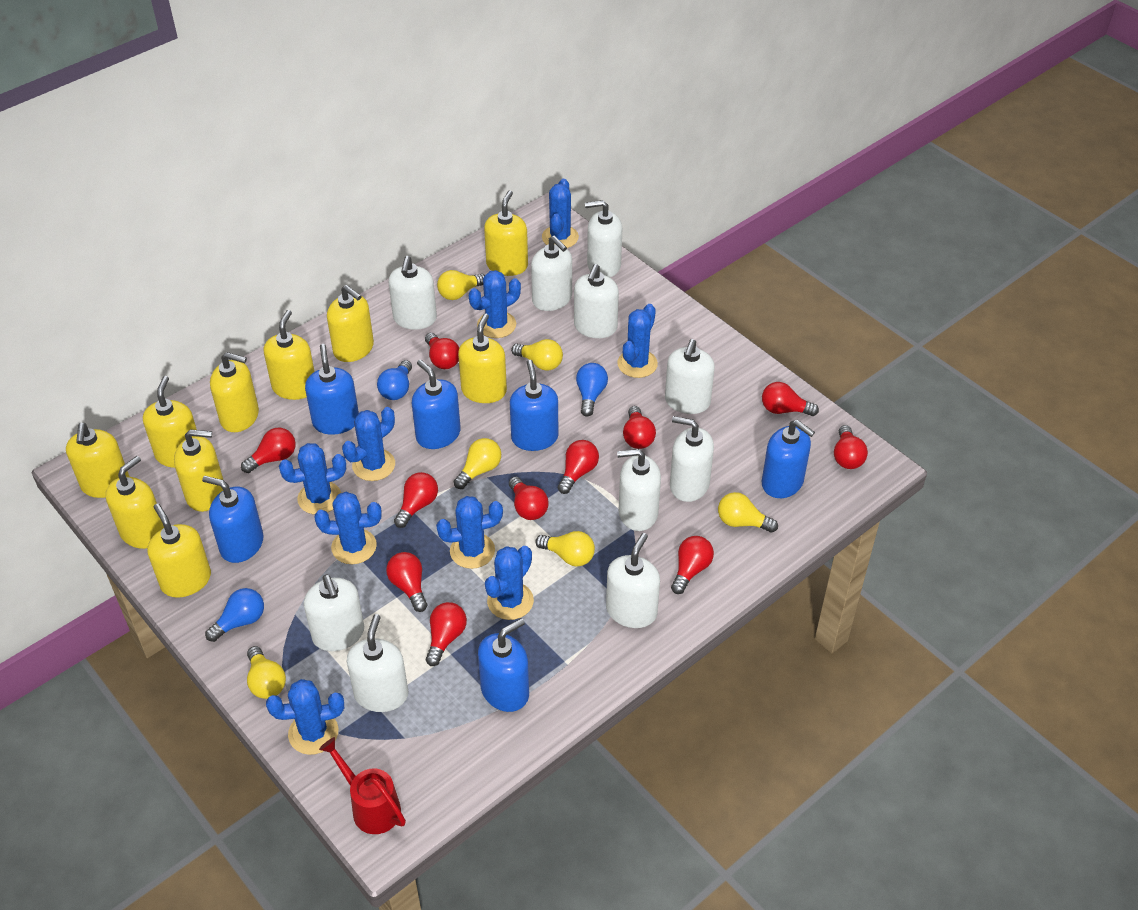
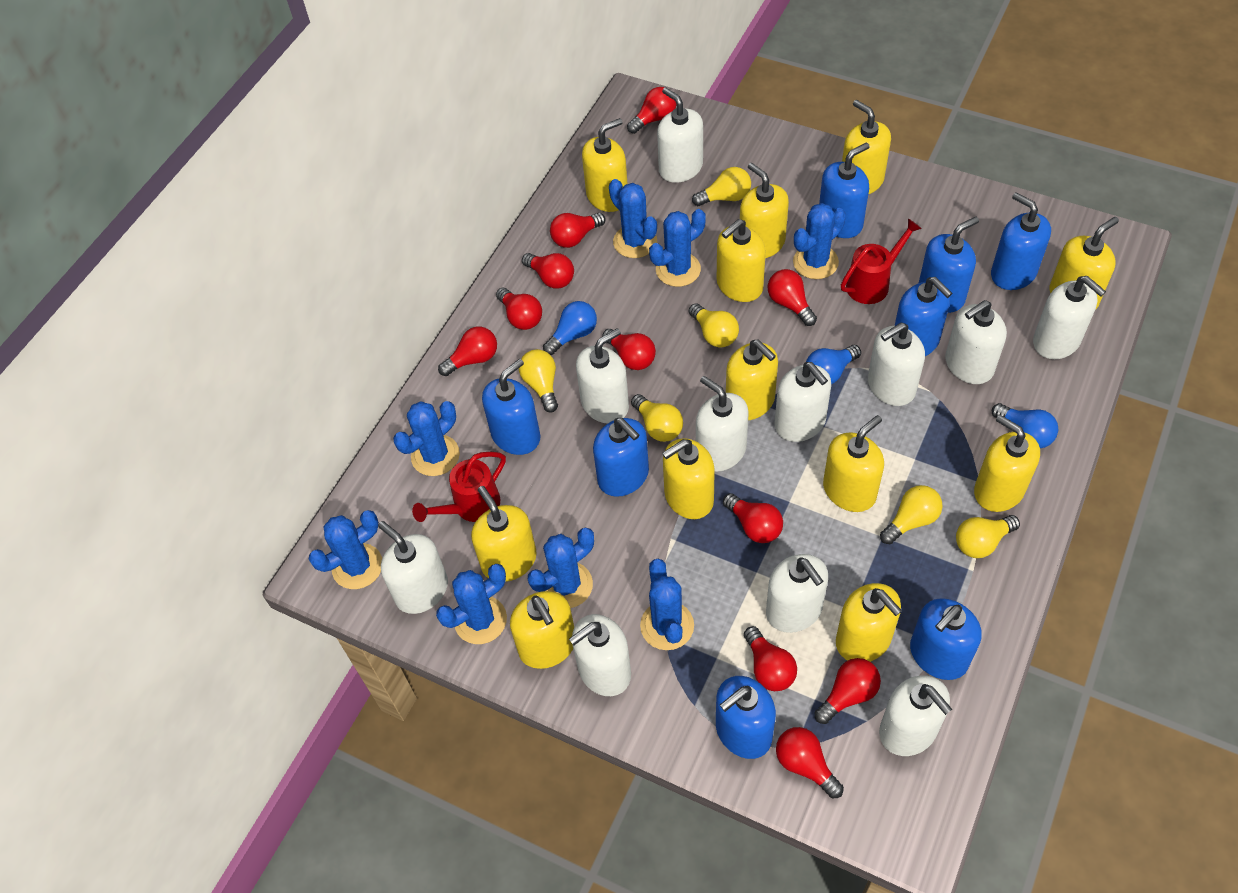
blue cactus: [266,679,344,755] [279,443,346,514] [314,492,382,564] [342,407,395,481] [436,496,503,569] [469,270,521,338] [485,546,534,620] [542,179,579,248] [617,304,658,378] = 9 -> [309,510,382,589] [393,401,460,476] [436,564,507,644] [528,527,594,608] [609,179,657,258] [640,559,694,650] [649,209,706,287] [793,203,846,279] = 8
blue soap dispenser: [202,476,264,563] [305,344,359,435] [411,360,461,449] [478,618,529,712] [510,360,558,451] [762,420,815,498] = 6 -> [482,359,540,455] [593,418,649,497] [716,676,776,759] [819,143,870,238] [895,277,952,356] [910,598,982,680] [919,217,979,313] [991,192,1051,290] = 8
red watering can: [319,737,406,834] = 1 -> [412,452,506,522] [841,218,922,304] = 2
white soap dispenser: [304,575,364,651] [347,614,408,712] [389,256,437,330] [531,235,572,311] [574,264,619,338] [585,200,623,277] [606,533,660,628] [617,449,661,531] [665,339,715,414] [670,416,714,502] = 10 -> [378,521,448,614] [569,614,631,696] [576,328,629,424] [657,87,703,183] [696,376,749,472] [766,554,828,633] [775,362,831,442] [868,322,925,406] [879,675,952,756] [945,300,1007,384] [1033,276,1106,359] = 11
yellow soap dispenser: [66,423,130,498] [105,456,164,549] [143,376,197,468] [147,504,211,598] [174,429,223,512] [210,352,259,432] [264,310,315,400] [327,285,374,362] [458,314,507,403] [484,190,528,276] = 10 -> [471,486,537,582] [510,591,574,669] [582,118,627,212] [662,438,715,519] [717,219,766,302] [726,340,778,420] [740,163,789,258] [823,415,884,512] [836,583,902,662] [842,100,891,194] [974,415,1040,512] [1049,217,1119,310] = 12

